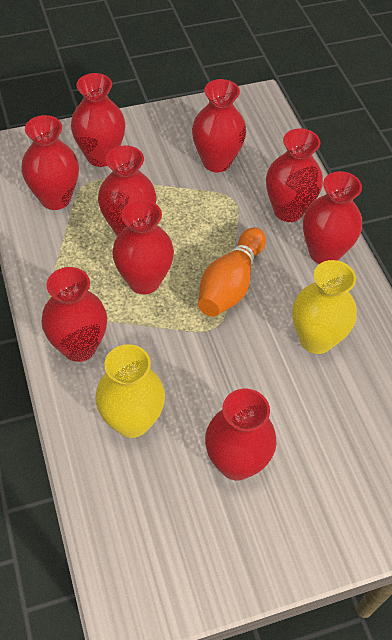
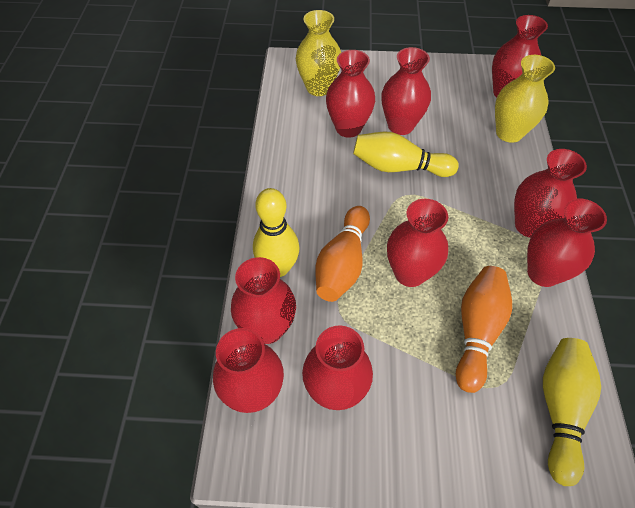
orange bowling pin: [198,228,266,317] = 1 -> [315,206,370,302] [456,266,512,393] = 2
yellow bowling pin: none = 0 -> [253,188,300,277] [353,131,459,177] [543,338,601,486] = 3

